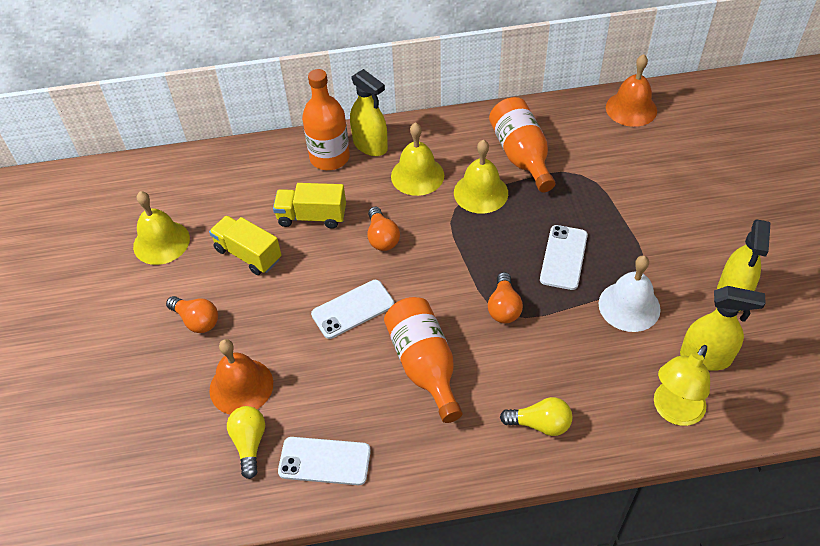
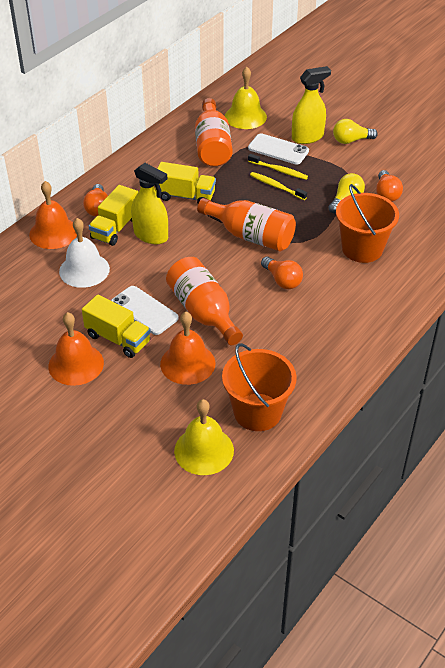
orange bell: [209,339,273,415] [606,54,657,127] = 2 -> [29,181,77,249] [48,312,104,386] [160,312,215,385] = 3
orange bucket: none = 0 -> [222,343,297,431] [336,184,399,263] = 2
white phone: [278,437,371,485] [311,280,394,339] [540,225,588,290] = 3 -> [111,286,179,335] [248,133,309,164] = 2
yellow bell: [133,191,190,265] [391,122,444,196] [454,140,508,213] = 3 -> [174,399,234,475] [225,67,267,129] = 2
yellow lamp: [654,345,710,426] = 1 -> none = 0
yellow spray bottle: [350,69,388,156] [680,286,766,371] [717,219,771,312] = 3 -> [131,163,168,244] [292,66,331,144] = 2
yellow toothbrush: none = 0 -> [248,154,308,180] [250,172,307,200] = 2
yellow truck: [209,215,281,275] [273,183,346,229] = 2 -> [82,294,151,358] [89,185,138,246] [155,162,216,203] = 3

